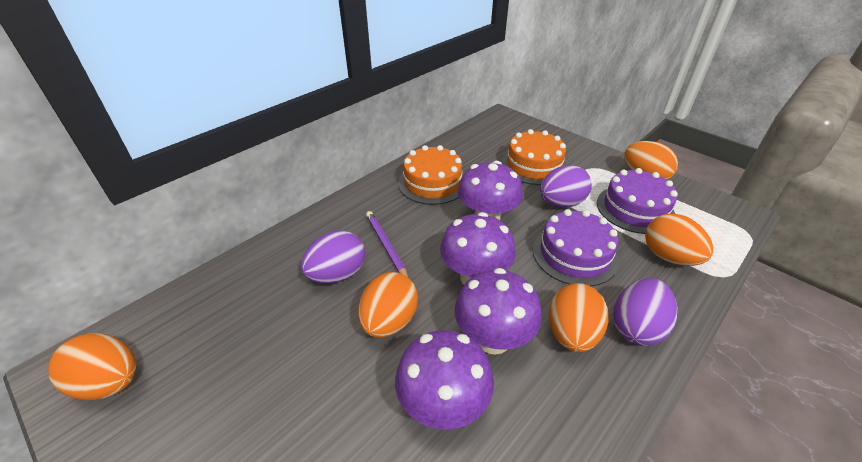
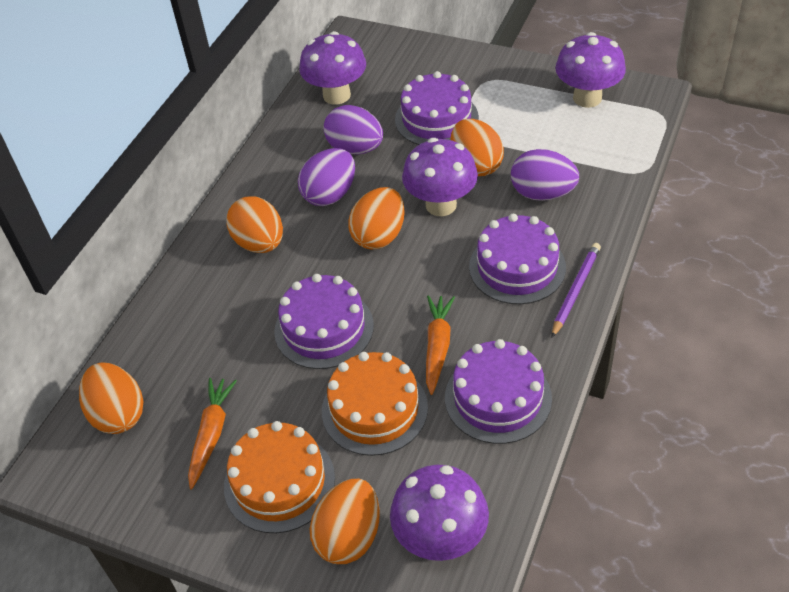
orange carrot: none = 0 -> [188,378,237,489] [426,295,455,395] = 2
purple cake: [533,209,619,286] [597,168,678,234] = 2 -> [274,274,374,369] [395,71,479,145] [445,339,552,444] [469,214,566,304] = 4

